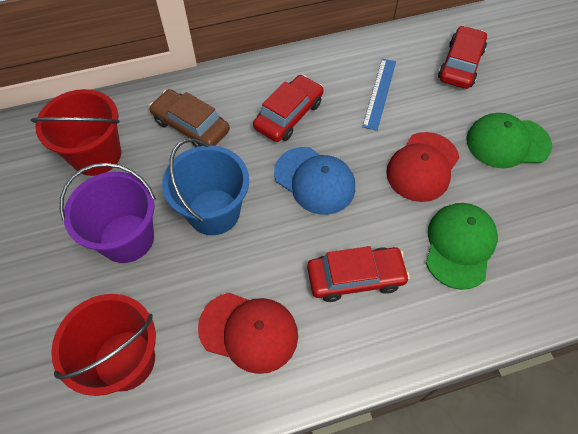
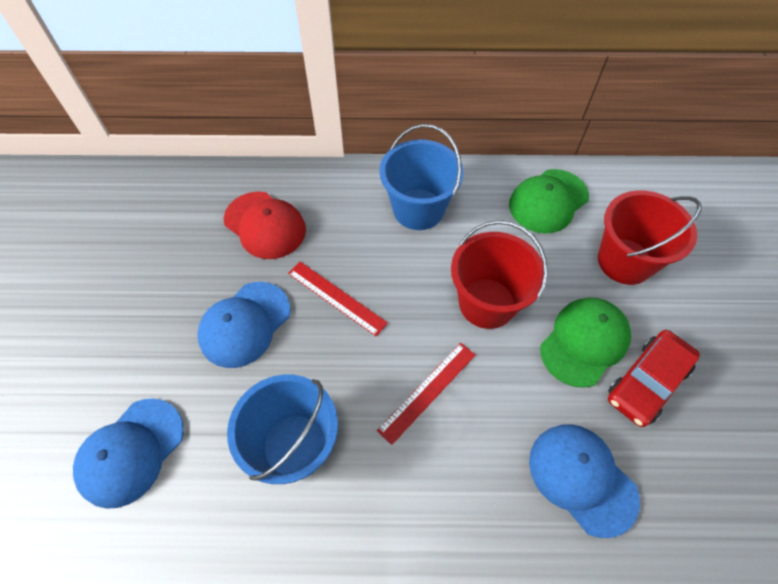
blue bucket: [162,138,249,235] = 1 -> [227,375,338,484] [379,124,464,230] = 2
blue cap: [274,147,355,215] = 1 -> [73,398,184,509] [197,282,290,368] [529,424,640,538] = 3
blue ruler: [362,59,396,131] = 1 -> none = 0
brown car: [149,89,230,147] = 1 -> none = 0
purple bucket: [60,163,156,263] = 1 -> none = 0
red cap: [198,293,298,374] [386,132,460,202] = 2 -> [224,192,306,259] = 1
red car: [253,75,324,142] [307,246,410,302] [438,26,487,89] = 3 -> [608,330,700,427] = 1
red ruler: none = 0 -> [288,262,388,336] [377,343,475,445] = 2

